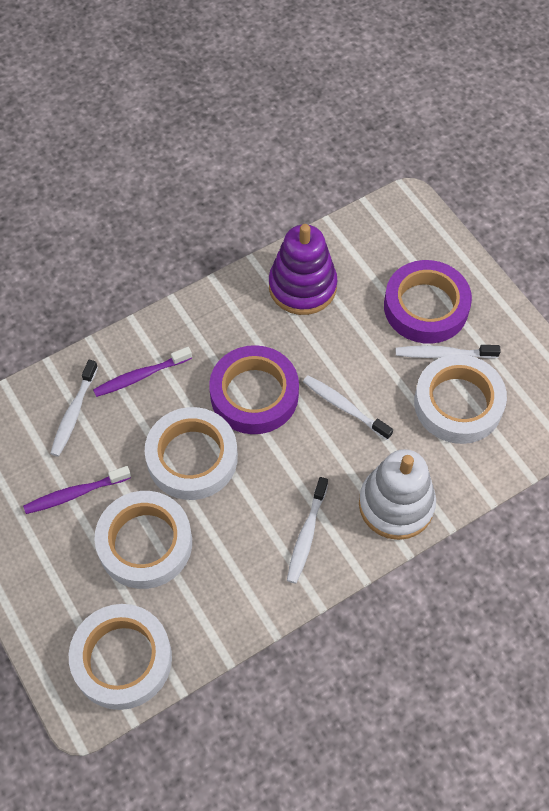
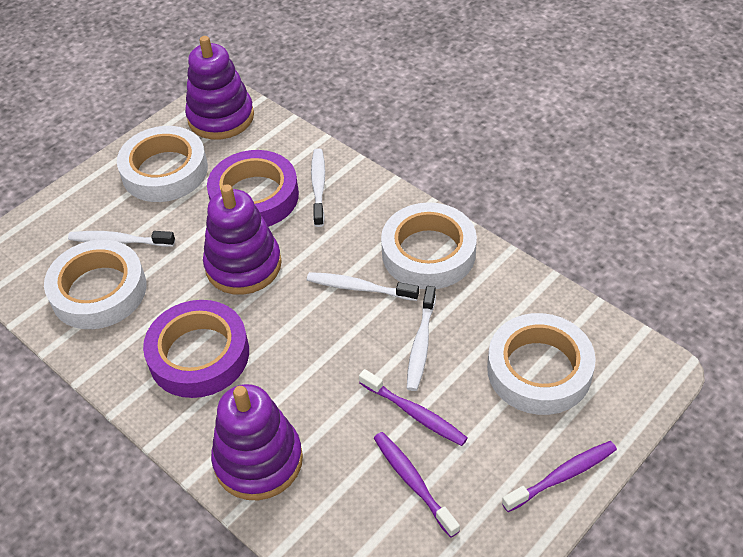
purple stacking toy: [269,224,337,315] = 1 -> [185,36,254,140] [203,184,282,295] [211,384,303,500] = 3
purple toothbrush: [23,466,131,514] [93,347,192,397] = 2 -> [359,369,468,446] [374,432,460,538] [502,441,617,512] = 3
white stacking toy: [359,449,436,540] = 1 -> none = 0

